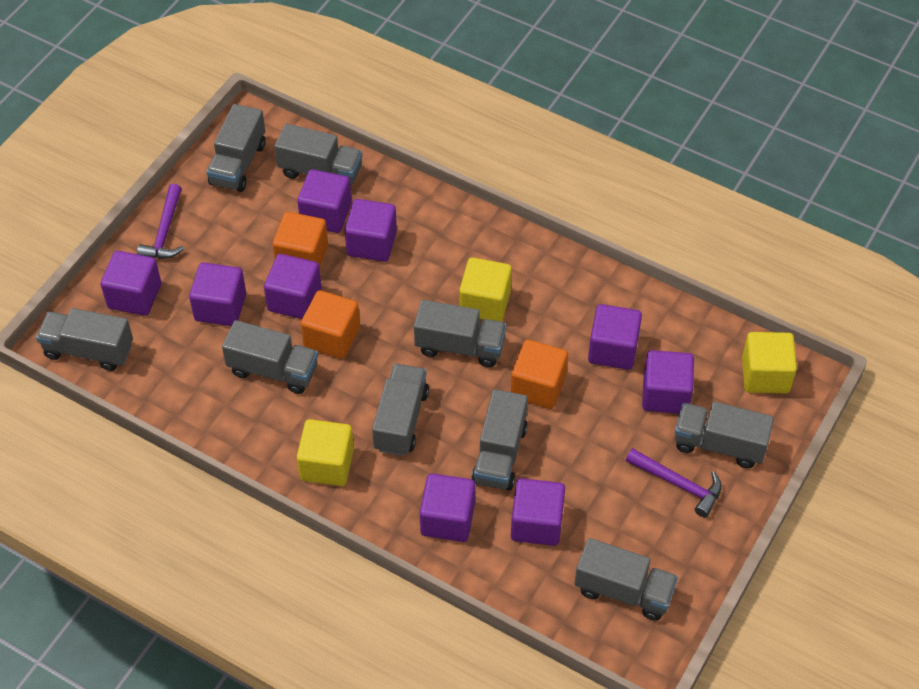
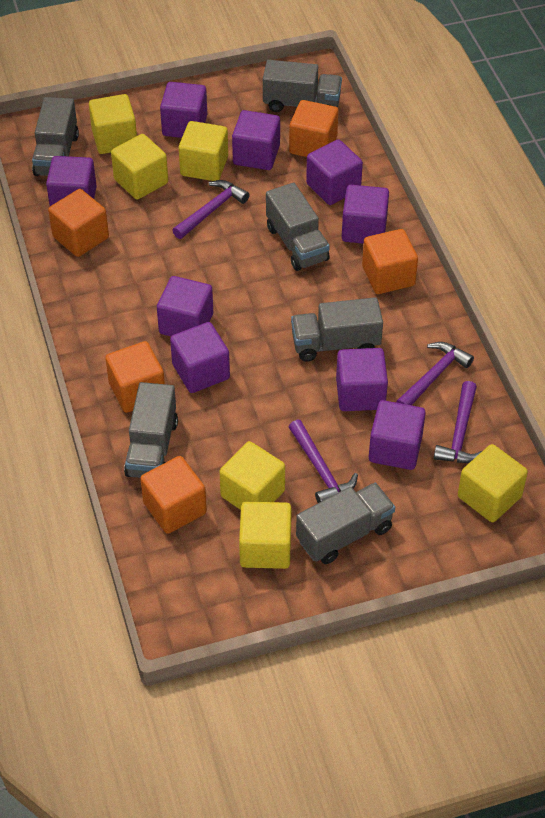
grey truck: [36,308,133,371] [206,104,266,192] [222,320,318,394] [274,124,363,187] [372,364,429,456] [414,300,506,367] [471,389,528,490] [575,538,678,621] [675,402,774,468] = 9 -> [32,97,79,176] [124,382,178,478] [263,60,342,112] [266,183,330,271] [291,297,383,362] [296,483,395,564] = 6
orange cube: [273,212,328,269] [301,290,360,359] [511,340,568,409] = 3 -> [48,189,109,257] [105,341,165,413] [140,456,207,534] [289,100,338,157] [362,229,418,294] = 5
purple hammer: [137,184,184,259] [626,448,722,518] = 2 -> [172,180,250,239] [289,419,358,503] [396,342,474,405] [434,381,482,463] = 4
yellow cube: [297,419,354,486] [459,257,512,322] [742,332,797,393] = 3 -> [89,94,137,154] [111,134,168,199] [179,121,228,181] [220,441,285,510] [239,502,292,569] [458,444,528,522] = 6

